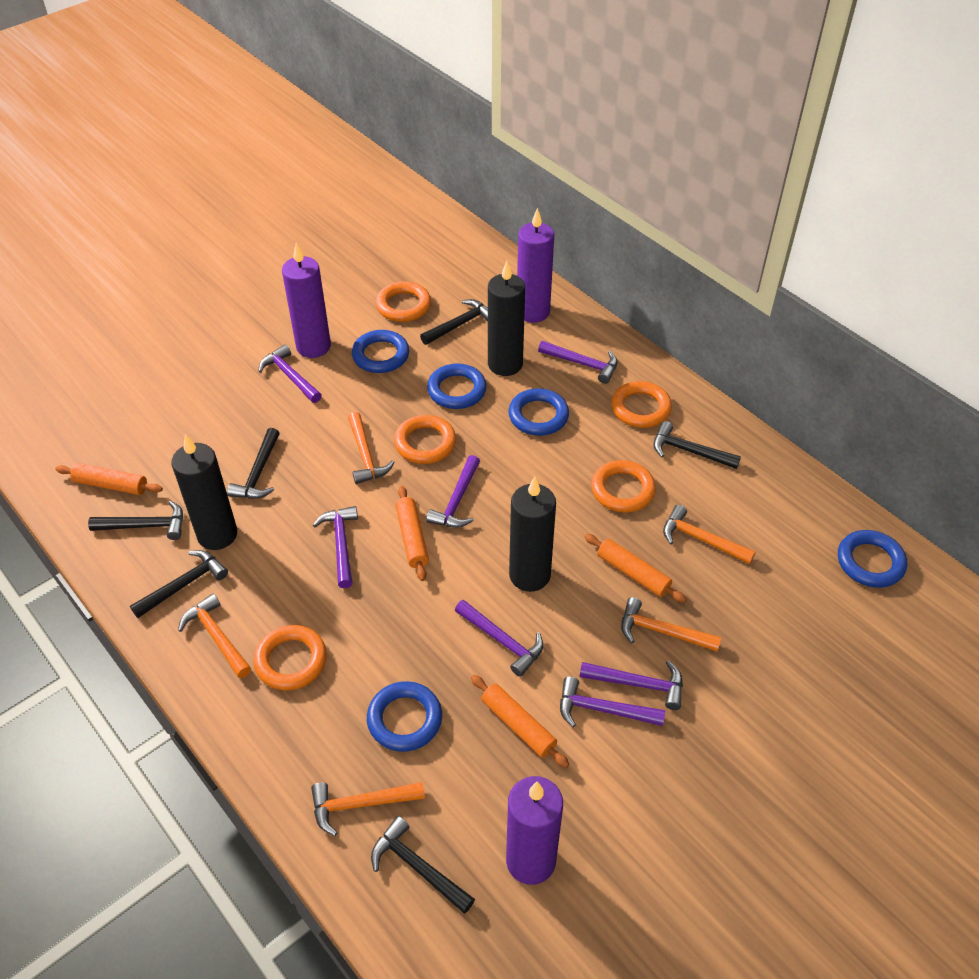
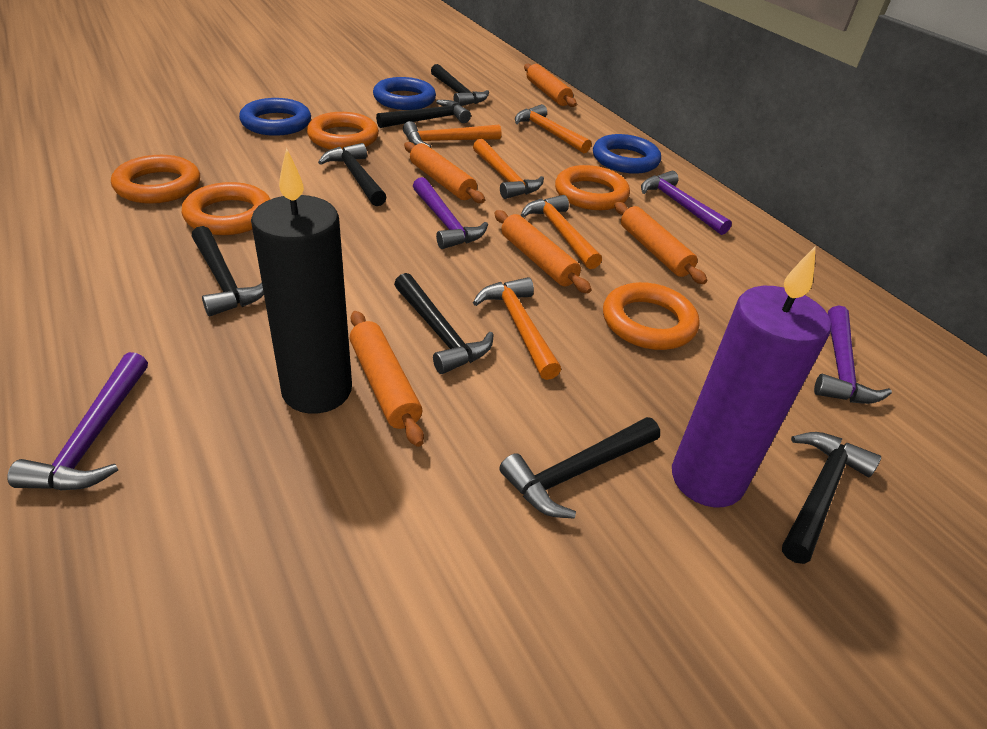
black candle: [171,434,237,550] [488,261,525,376] [509,477,556,592] = 3 -> [251,148,352,414] = 1
black hammer: [88,501,183,540] [130,550,228,618] [227,428,280,499] [371,816,475,914] [420,299,488,345] [653,421,741,469] = 6 -> [192,226,264,316] [318,143,387,206] [376,100,471,128] [394,273,494,374] [431,64,489,106] [499,417,660,519] [782,432,881,564] = 7
blue ring: [352,330,409,373] [367,681,442,752] [427,363,487,409] [508,388,569,436] [838,530,907,588] = 5 -> [239,98,311,136] [373,77,436,110] [593,134,661,174] = 3
orange rolling pin: [55,463,163,495] [395,486,429,581] [471,675,569,768] [585,534,687,603] = 4 -> [350,311,424,447] [404,142,485,203] [494,210,591,293] [524,64,577,107] [614,202,707,284] = 5
purple candle: [282,243,331,358] [506,776,563,885] [517,208,554,323] = 3 -> [672,247,831,507] = 1
purple hammer: [259,344,322,403] [313,506,358,588] [426,455,480,528] [455,600,543,677] [538,341,618,384] [560,676,665,727] [579,660,683,710] = 7 -> [7,352,148,490] [413,177,488,249] [641,171,732,235] [814,305,892,404] = 4

